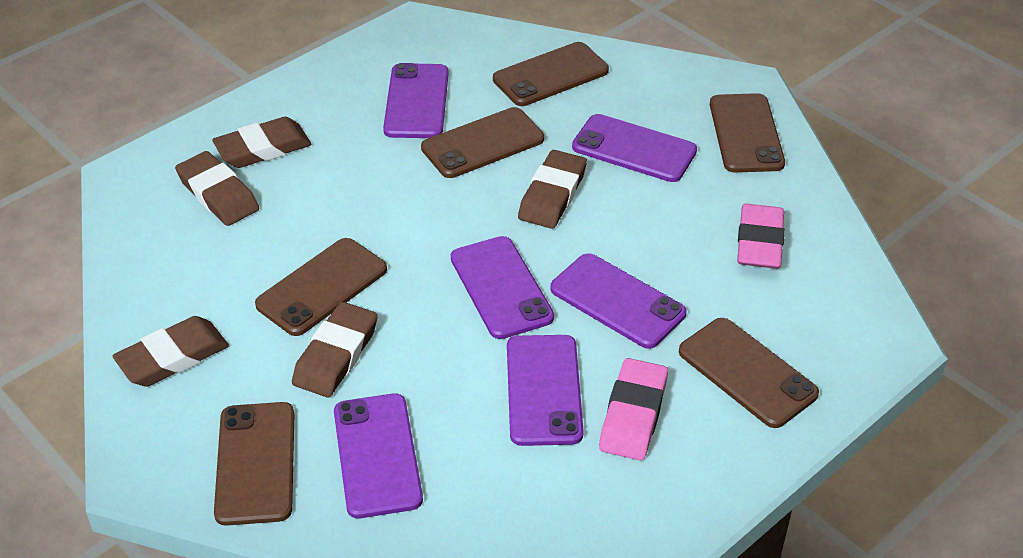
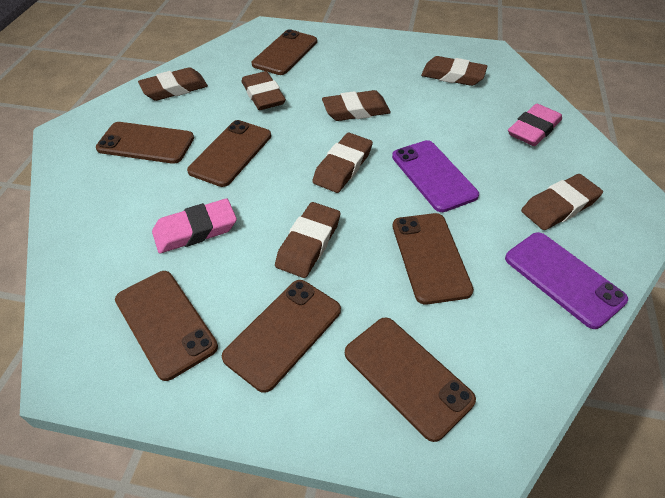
brown eraser: [113,316,229,387] [175,151,259,226] [212,117,312,168] [292,302,378,397] [518,150,587,229] = 5 -> [138,67,208,101] [241,71,286,110] [275,202,340,278] [312,133,373,193] [322,90,391,121] [421,56,487,86] [521,174,603,230] = 7
brown phone: [214,402,295,526] [255,238,387,336] [421,107,544,178] [493,42,609,106] [679,318,819,428] [710,93,785,173] = 6 -> [96,122,194,164] [115,271,218,381] [187,120,271,187] [222,280,341,393] [252,29,317,75] [345,318,476,442] [393,213,474,305] = 7
purple phone: [334,394,423,518] [383,63,449,138] [451,236,554,339] [507,335,584,446] [550,253,686,349] [572,114,697,182] = 6 -> [392,140,479,212] [505,232,628,329] = 2

